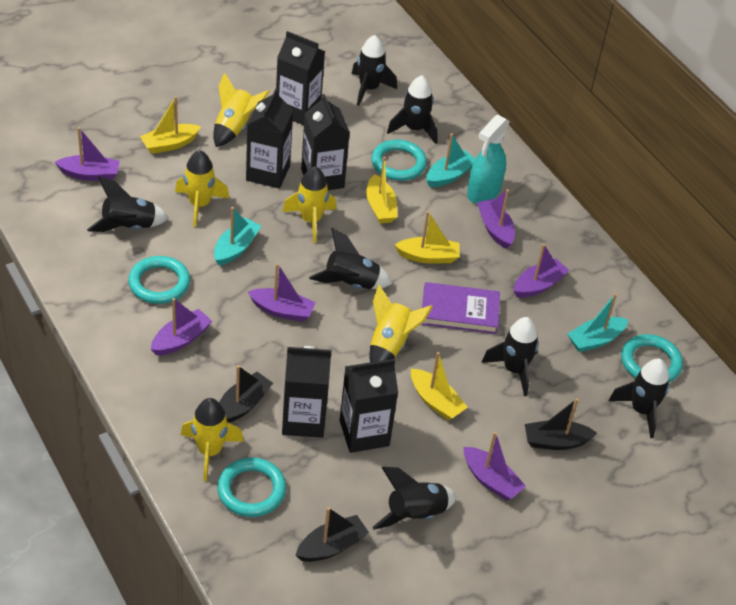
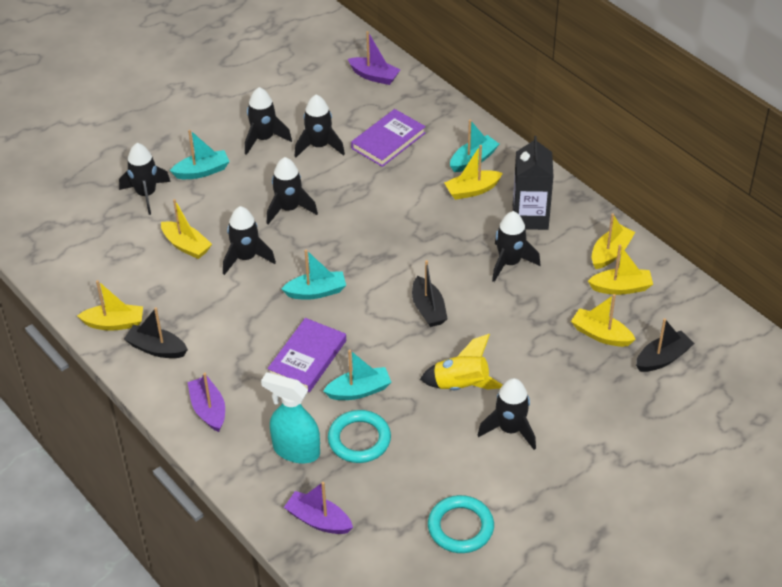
black carton: [246,89,293,189] [276,31,325,125] [282,346,331,438] [301,94,350,190] [340,359,398,453] = 5 -> [513,136,554,230] = 1
purple boat: [55,127,120,181] [151,298,212,355] [248,263,316,322] [463,432,526,501] [477,189,515,249] [514,244,569,298] = 6 -> [187,373,225,432] [284,482,353,534] [348,31,400,85] = 3
purple book: [421,282,500,334] = 1 -> [267,318,346,392] [351,109,426,167] = 2
turquoise boat: [214,207,261,266] [426,133,475,187] [568,293,628,352] = 3 -> [170,130,230,179] [281,250,346,300] [323,350,391,400] [450,120,499,172] = 4
turquoise ring: [128,256,190,304] [217,458,286,517] [371,140,427,181] [621,334,683,382] = 4 -> [328,410,391,463] [428,495,494,553] = 2
yellow boat: [140,96,201,154] [366,157,397,224] [395,211,460,264] [411,352,468,421] = 4 -> [77,280,143,331] [161,199,212,259] [444,145,503,200] [571,294,636,347] [588,245,653,295] [592,213,635,269] = 6
yellow rocket: [175,150,229,227] [181,398,244,482] [213,73,270,147] [282,166,337,243] [370,285,433,362] = 5 -> [420,334,503,390] = 1

